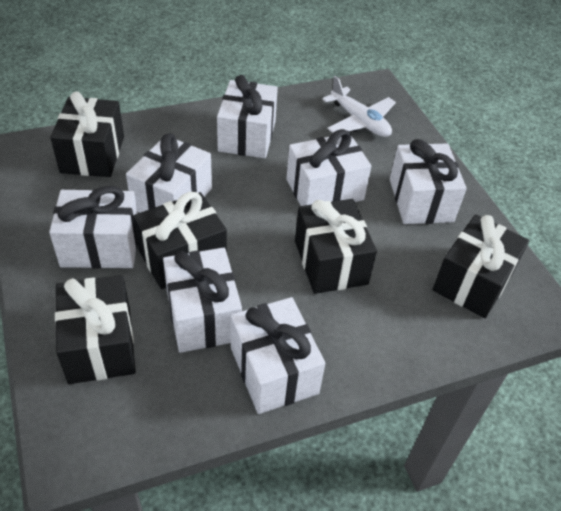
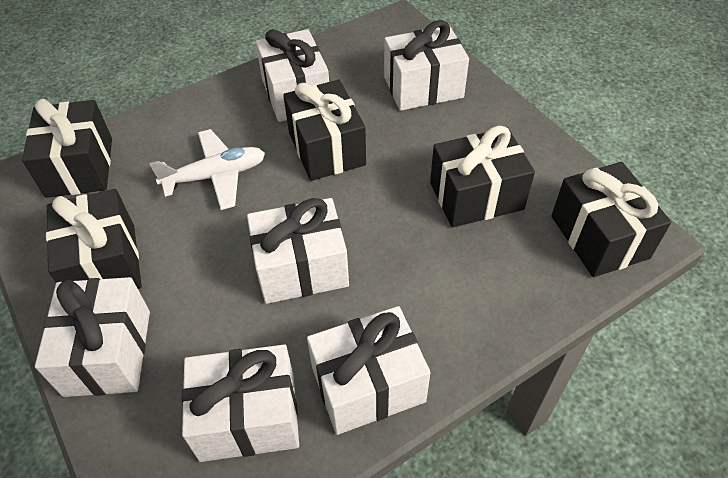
white gift: [49,186,138,268] [126,133,212,213] [163,248,242,353] [217,75,278,158] [231,297,325,414] [287,129,371,206] [390,139,467,224] = 7 -> [35,277,150,397] [182,344,299,462] [247,198,349,304] [256,29,329,122] [307,306,431,435] [384,20,469,111] = 6

